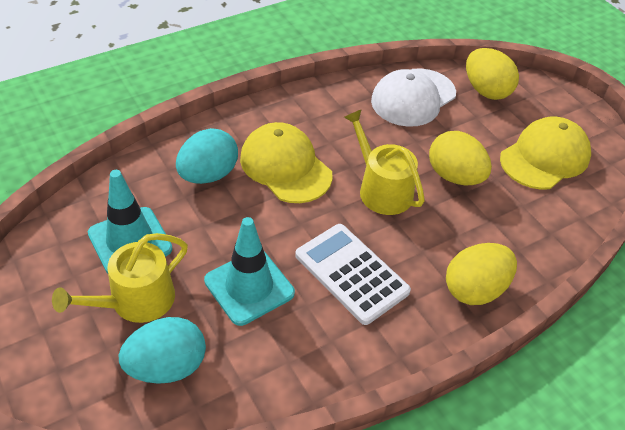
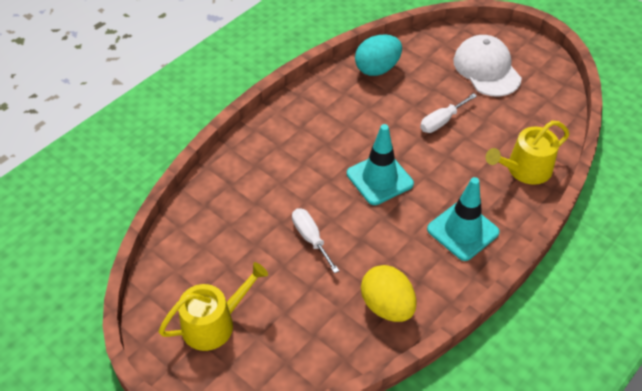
turquoise egg: [119,317,206,384] [176,128,238,184] = 2 -> [355,34,402,76] = 1
white calculator: [295,224,411,325] = 1 -> none = 0
white screwdriver: none = 0 -> [292,208,339,273] [420,93,477,133] = 2
yellow cap: [240,122,333,203] [500,117,591,190] = 2 -> none = 0
yellow egg: [429,131,492,185] [446,243,517,305] [466,48,519,100] = 3 -> [361,265,417,322] = 1

